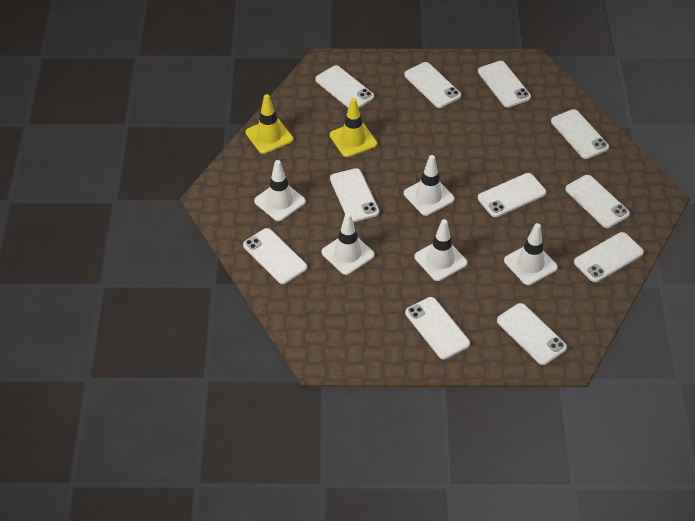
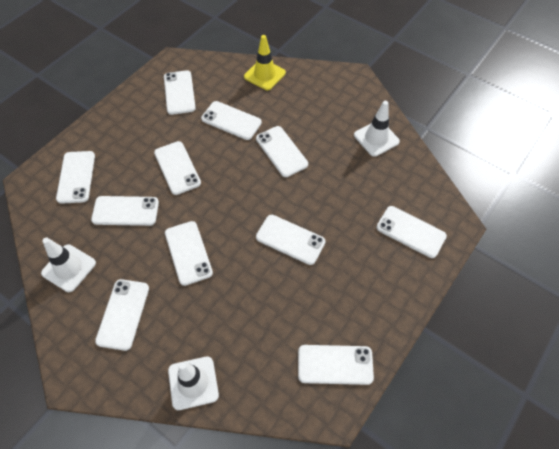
white traffic cone: [254,160,306,221] [322,213,375,275] [404,155,454,216] [414,219,467,281] [504,223,558,285] = 5 -> [41,237,96,292] [168,356,219,410] [354,101,400,157] = 3
yellow traffic cone: [246,94,293,154] [330,98,377,157] = 2 -> [244,35,286,90] = 1

